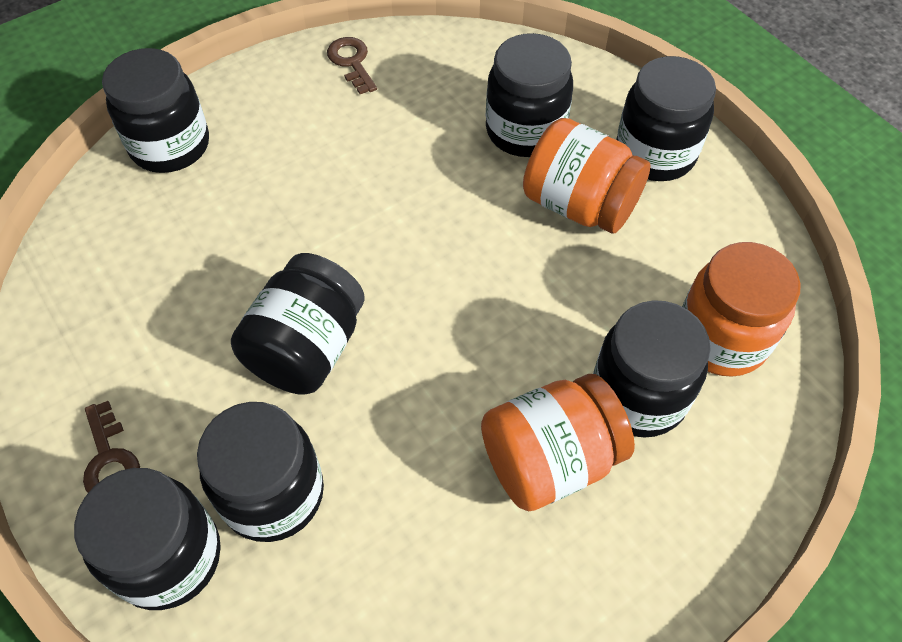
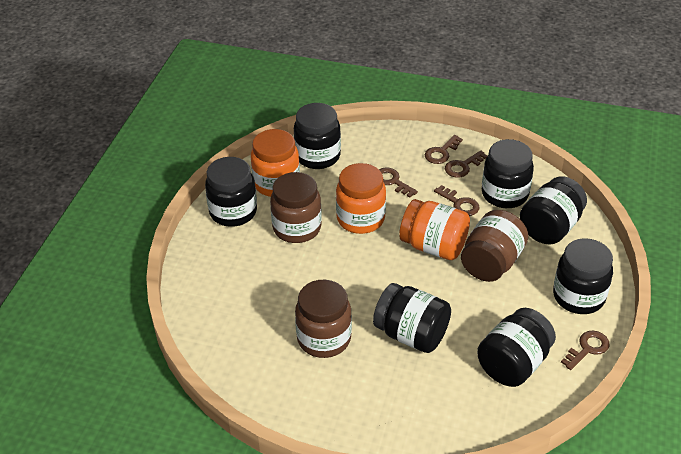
brown jar: none = 0 -> [270,172,322,243] [295,280,352,358] [461,210,528,282] = 3
brown key: [83,401,140,493] [327,37,377,94] = 2 -> [379,168,418,198] [425,135,463,164] [434,185,479,216] [445,150,487,178] [561,331,610,370] = 5

